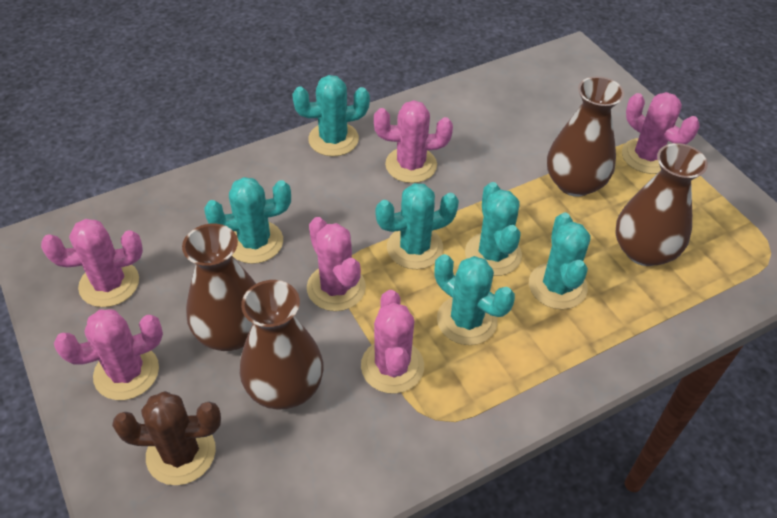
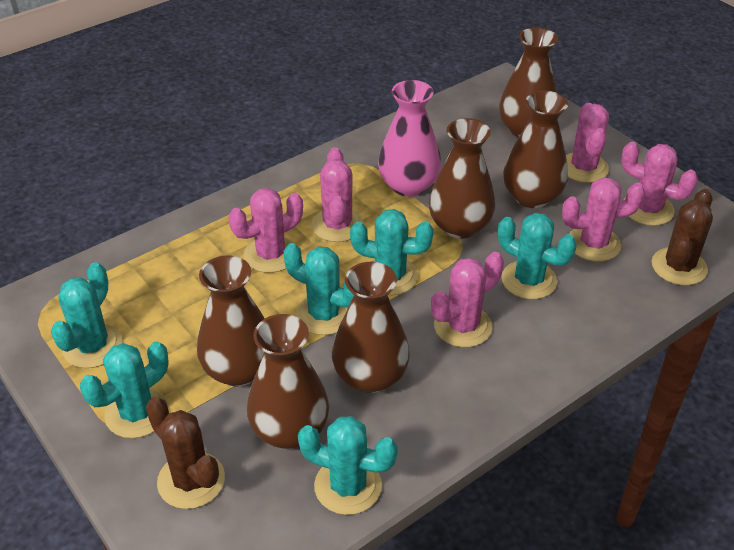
brown cactus: [112,391,221,485] = 1 -> [146,397,225,509] [652,189,713,285] = 2
brown vase: [182,223,256,351] [240,280,324,410] [547,76,624,197] [615,143,708,266] = 4 -> [197,255,265,386] [247,314,329,449] [332,262,410,393] [429,118,495,239] [499,27,558,137] [503,91,568,208] = 6
pink vase: none = 0 -> [378,80,441,197] = 1

